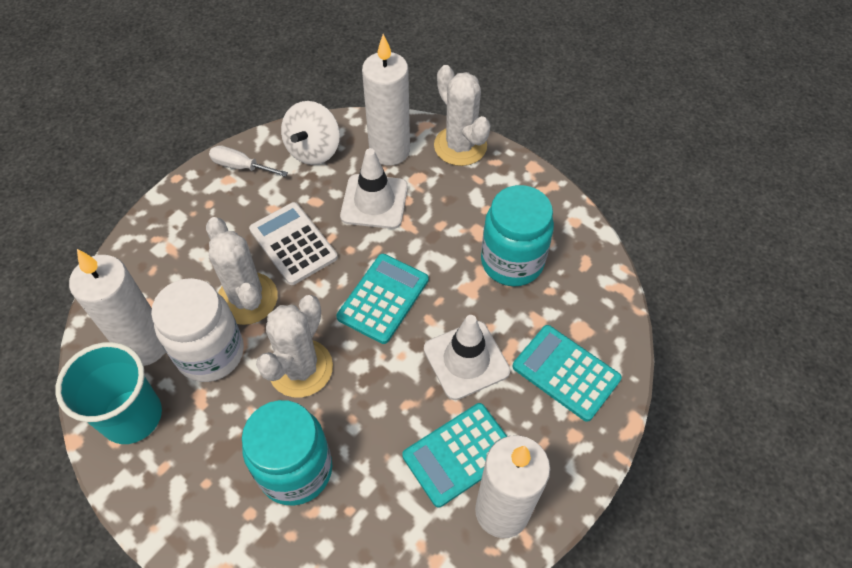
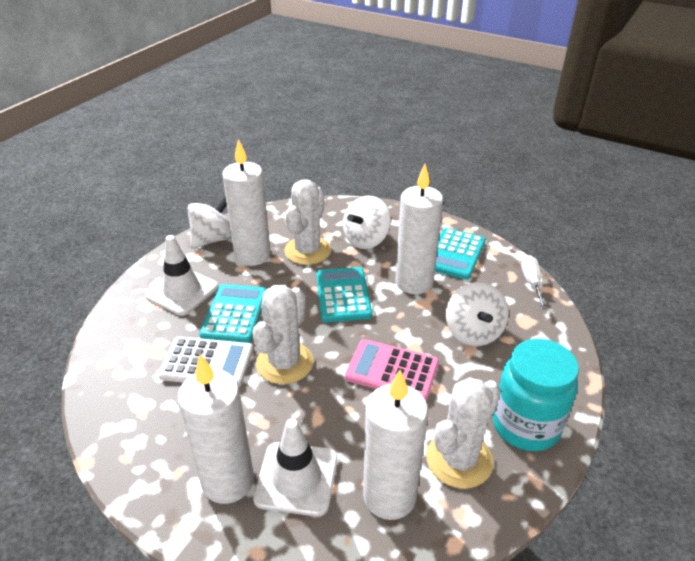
pink calculator: none = 0 -> [345,339,439,401] = 1
turquoise cup: [55,342,162,444] = 1 -> none = 0
turquoise jar: [242,400,332,506] [481,185,554,286] = 2 -> [492,339,579,451] = 1
white candle: [69,249,166,366] [362,34,410,165] [475,435,550,538] = 3 -> [178,354,254,504] [222,139,271,266] [363,370,428,520] [395,164,443,294] = 4
white jar: [151,278,244,382] = 1 -> none = 0
white spinning top: [281,101,340,165] = 1 -> [187,195,232,249] [343,196,391,249] [446,282,509,346] = 3

